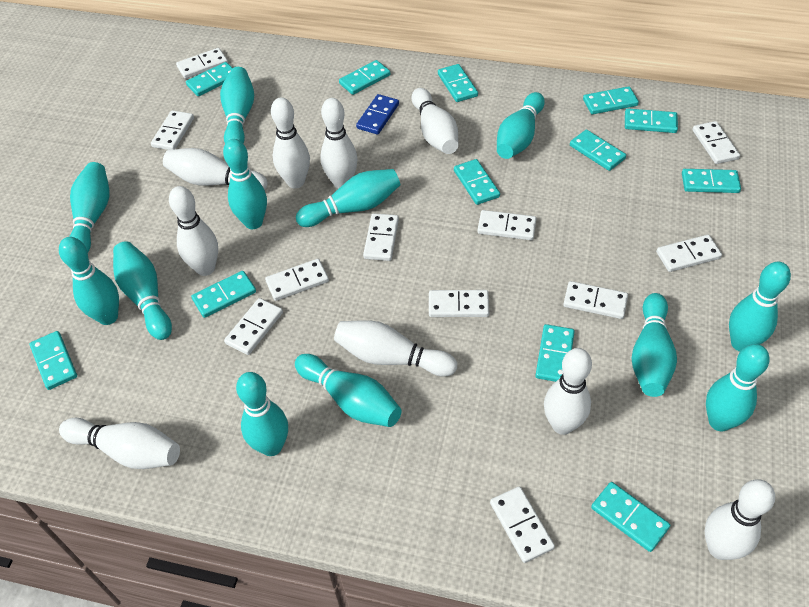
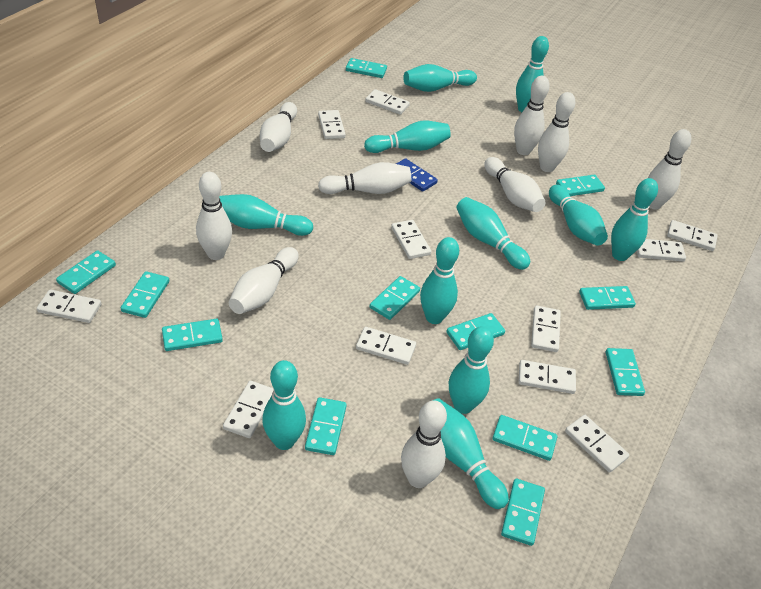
turquoise bowling pin: [59,237,119,325] [69,162,109,252] [113,241,172,340] [220,67,254,144] [223,139,267,229] [236,372,288,456] [295,354,401,427] [296,169,400,227] [497,92,545,159] [632,293,677,397] [706,344,769,431] [729,262,791,352] = 12 -> [219,194,313,236] [262,360,306,450] [364,121,451,153] [403,64,477,92] [420,237,459,324] [435,398,509,509] [449,326,494,414] [456,197,530,270] [516,36,549,112] [549,185,608,246] [611,178,658,261] = 11

